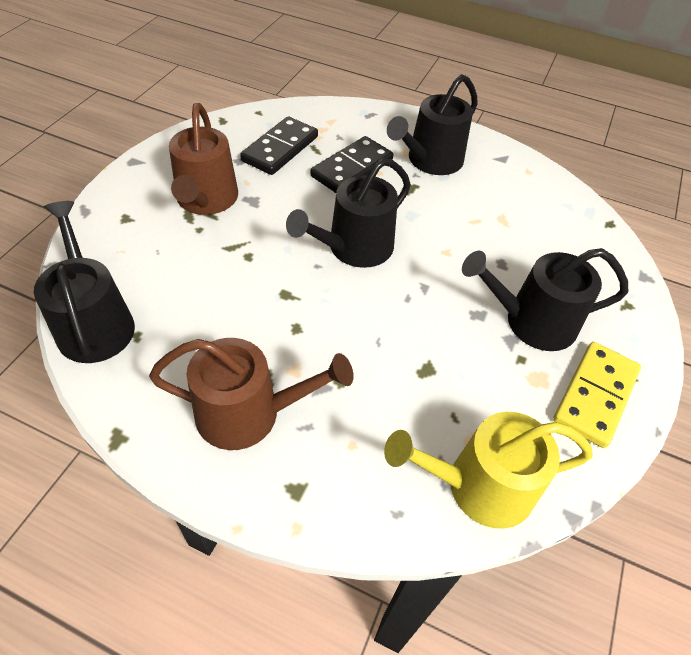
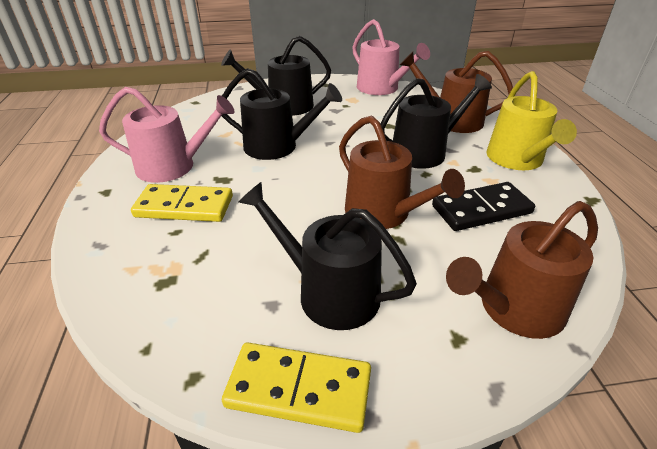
black domino: [240,117,318,175] [311,136,393,193] = 2 -> [432,182,535,231] = 1
brown watering can: [149,338,354,450] [169,103,238,215] = 2 -> [339,115,465,229] [400,51,513,133] [446,201,598,339] = 3
pink watering can: none = 0 -> [99,87,235,183] [352,19,430,95] = 2
yellow domino: [553,342,641,448] = 1 -> [131,184,233,222] [222,342,371,433] = 2

